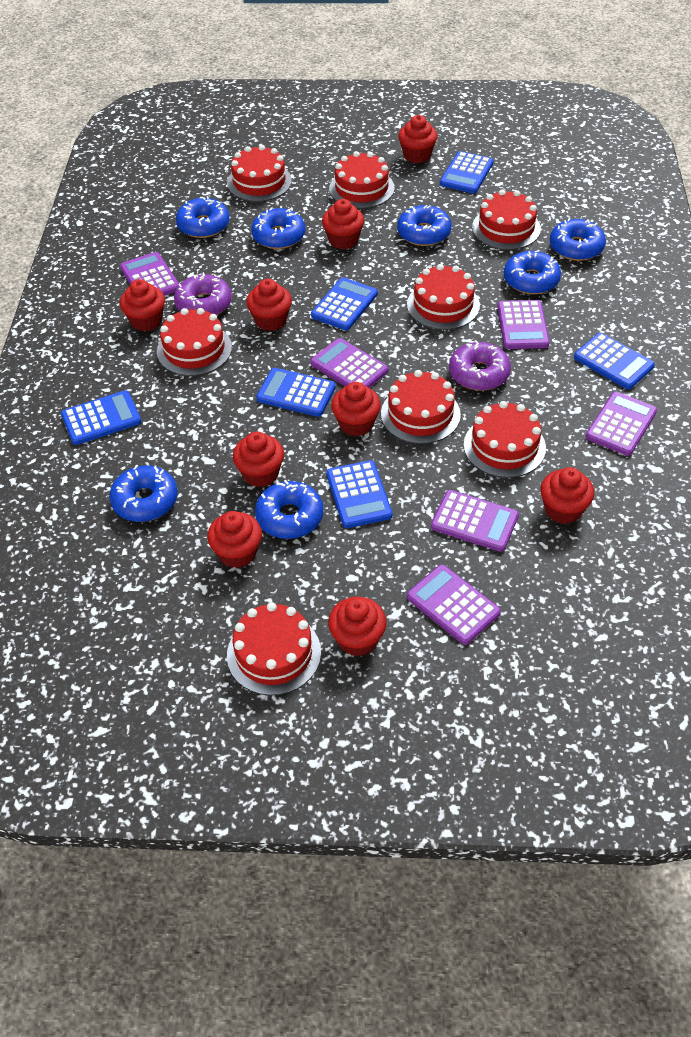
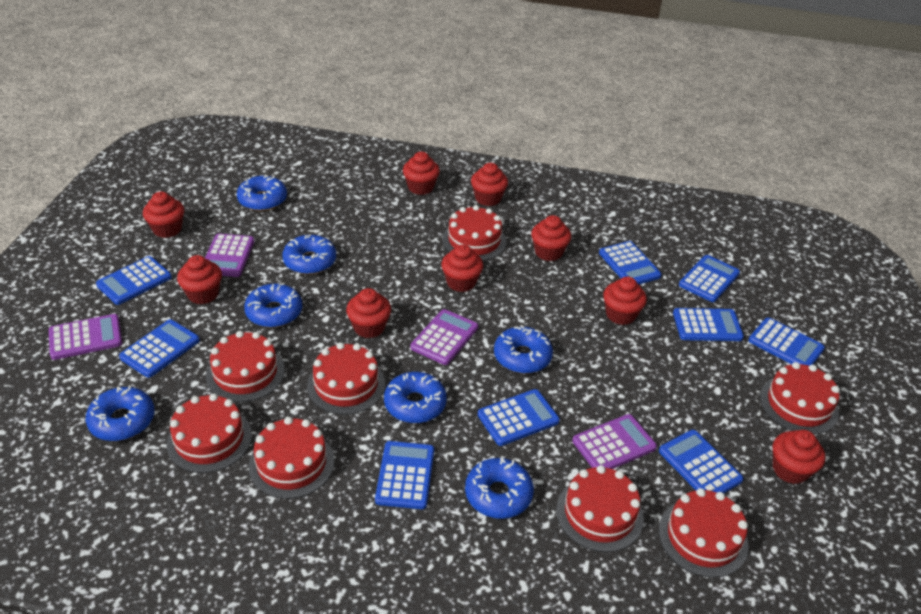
blue calculator: [61,391,141,445] [256,368,336,417] [311,277,378,330] [326,460,392,528] [440,151,494,193] [574,333,655,389] = 6 -> [96,256,172,305] [119,319,200,378] [375,441,434,509] [478,389,560,446] [599,241,662,284] [659,430,744,493] [673,308,744,341] [679,255,740,302] [748,318,825,366] = 9
purple calculator: [120,252,179,296] [310,338,388,388] [407,565,501,645] [431,490,519,552] [497,300,550,349] [586,392,657,456] = 6 -> [49,314,122,360] [205,234,254,277] [411,309,478,365] [572,414,657,469] = 4
purple donut: [174,272,232,315] [449,340,511,391] = 2 -> none = 0

